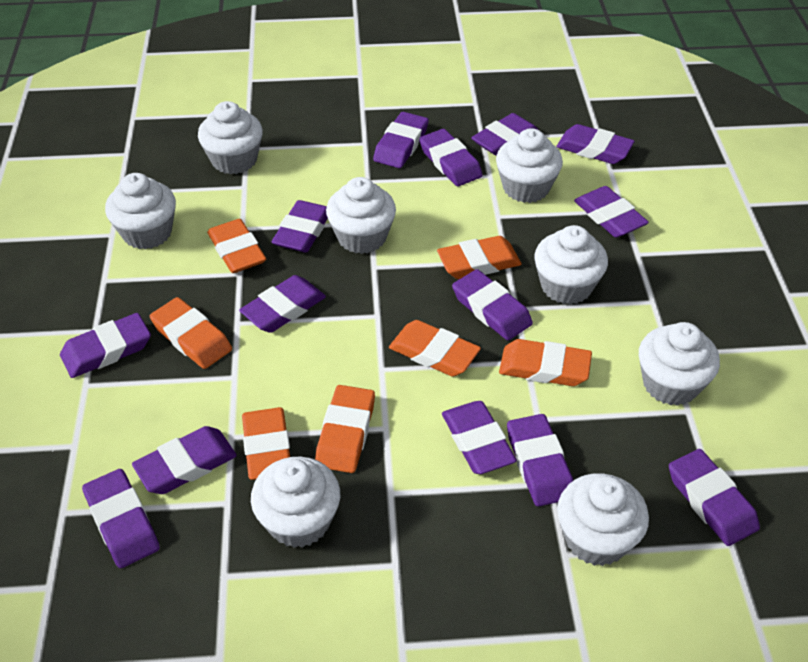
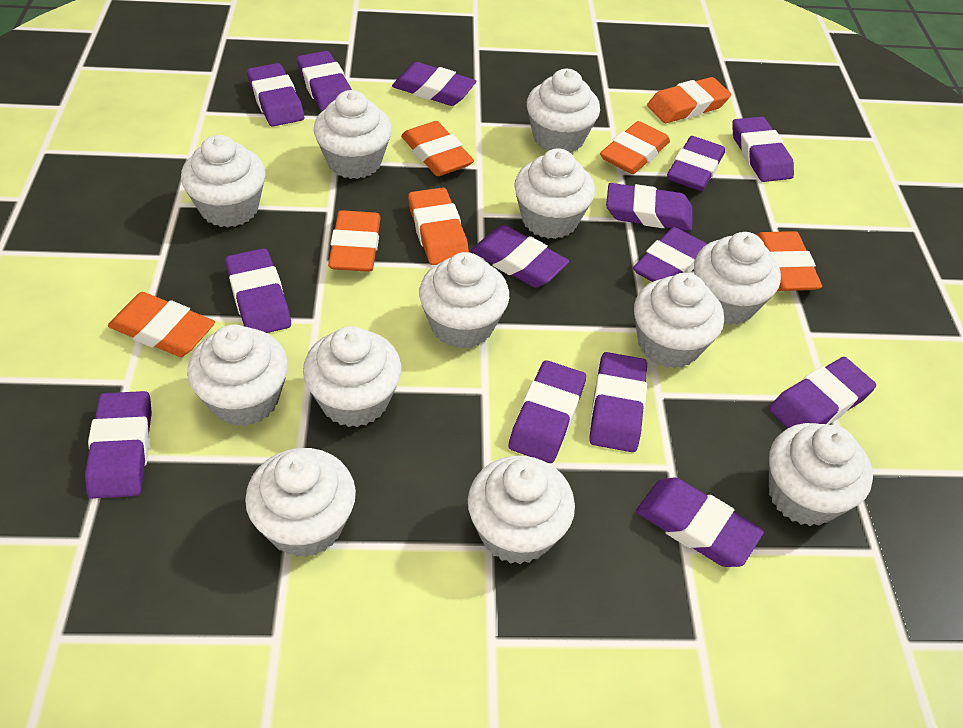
white cupcake: [105,173,176,249] [198,101,263,174] [251,457,340,548] [326,177,396,254] [496,128,563,203] [534,225,608,305] [557,473,649,566] [639,322,720,406] = 8 -> [181,135,266,227] [187,324,288,426] [245,448,356,557] [303,326,402,427] [313,90,392,179] [419,252,509,349] [468,456,575,564] [514,148,595,239] [527,69,600,153] [634,273,724,369] [694,232,781,325] [769,423,873,526] = 12

